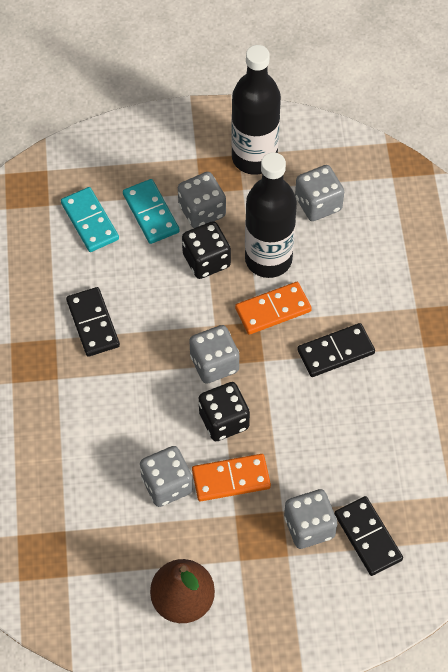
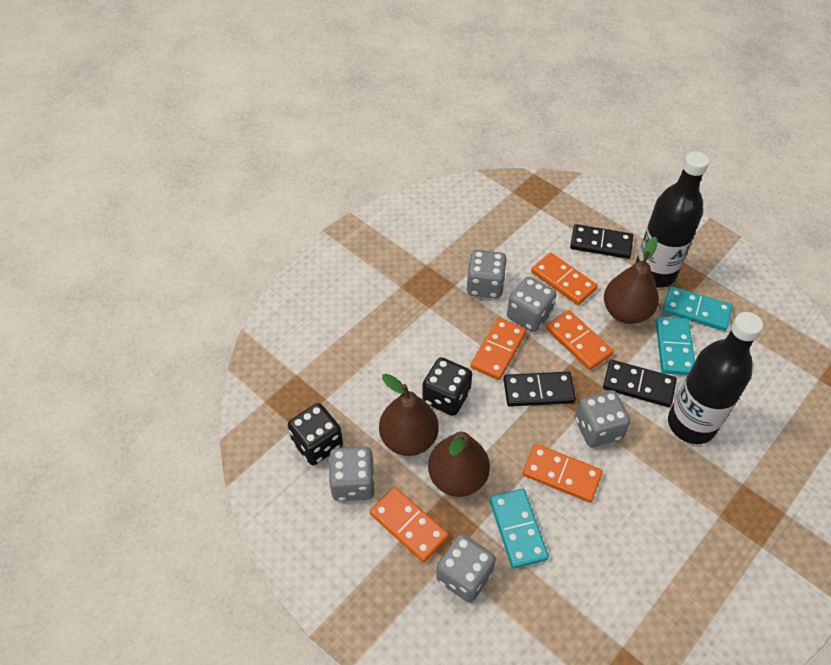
brown pear: [150,559,215,623] = 1 -> [379,374,439,456] [428,432,490,497] [604,237,659,324] = 3
orange domino: [192,454,271,501] [235,282,312,335] = 2 -> [370,487,449,563] [471,318,527,380] [523,444,603,503] [531,252,598,305] [546,310,613,370] = 5
turquoise domino: [61,187,119,252] [123,179,180,244] = 2 -> [490,489,549,569] [656,317,695,375] [663,286,733,331] = 3

